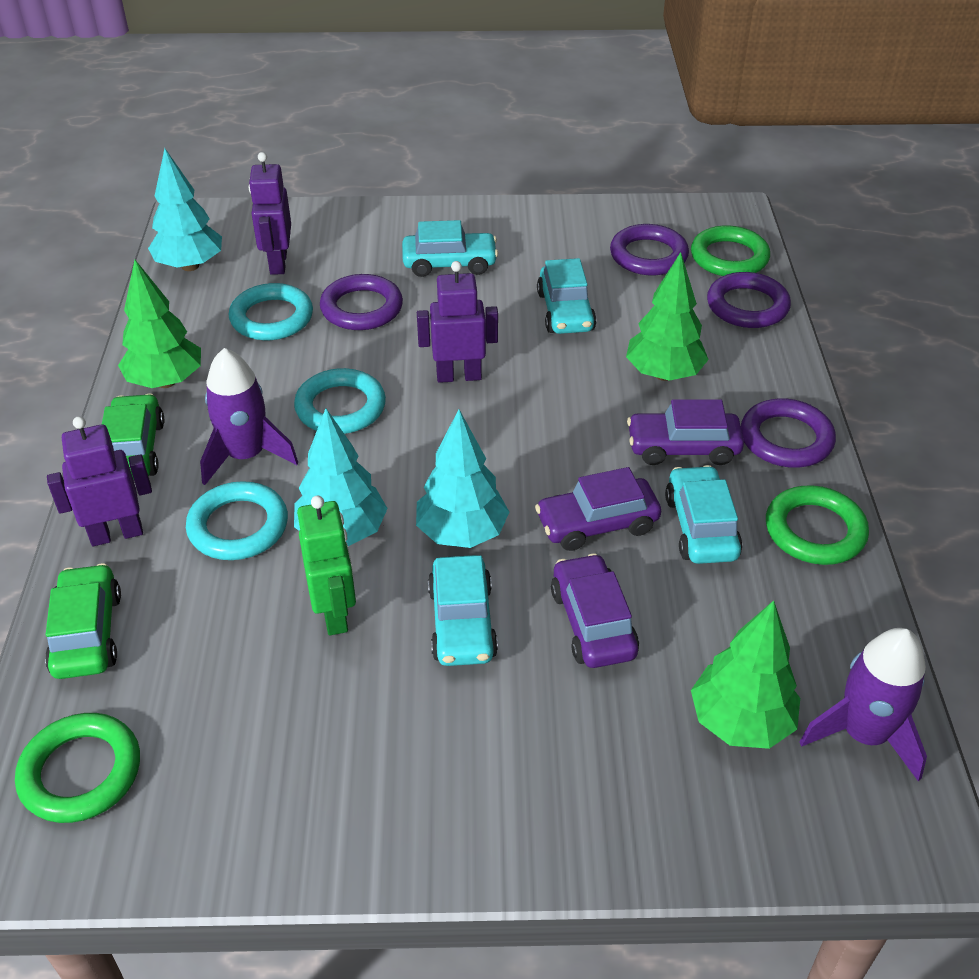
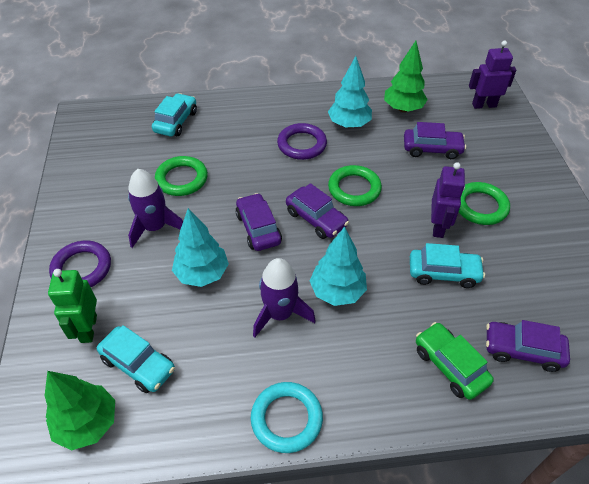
green car: [45,563,121,679] [102,394,164,480] = 2 -> [416,322,494,400] = 1
green tree: [118,260,201,388] [626,252,709,381] [691,601,800,749] = 3 -> [45,371,115,450] [384,41,428,112] = 2
purple car: [535,467,661,551] [551,553,639,668] [627,399,744,465] = 3 -> [236,193,282,251] [286,183,349,239] [404,122,466,159] [486,320,570,372] = 4
purple ring: [320,274,403,330] [610,224,689,275] [707,272,791,328] [741,398,836,468] = 4 -> [49,241,111,287] [277,123,327,160] = 2
purple robot: [47,416,152,546] [249,152,291,275] [417,261,498,383] = 3 -> [431,162,465,238] [469,41,516,109] = 2
turquoise car: [402,220,498,277] [428,555,498,666] [537,258,596,334] [665,465,743,564] = 4 -> [97,325,175,393] [152,93,197,136] [410,243,485,288] = 3
turquoise ring: [186,481,288,560] [229,283,313,340] [294,368,386,434] = 3 -> [251,382,323,453] = 1

